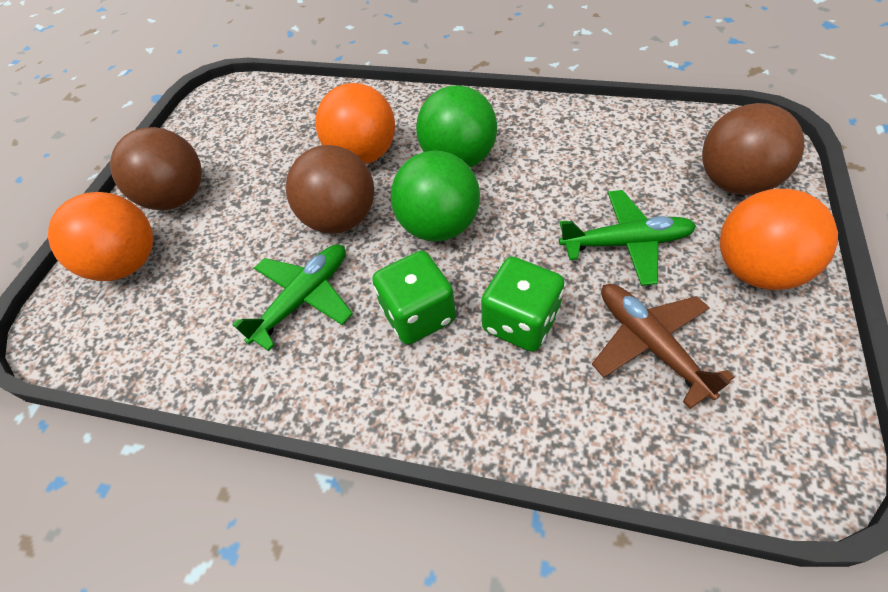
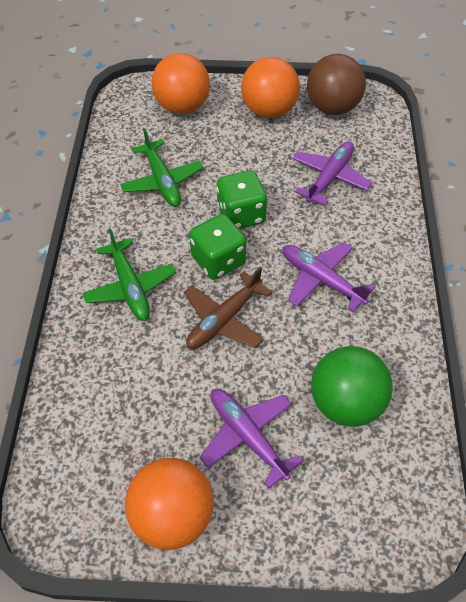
brown ball: [110,127,202,210] [286,145,374,234] [702,103,804,195] = 3 -> [307,54,366,115] = 1
green ball: [391,150,480,242] [416,85,497,167] = 2 -> [311,346,392,427] = 1
purple plane: none = 0 -> [200,389,303,489] [283,242,375,312] [292,142,372,206] = 3

